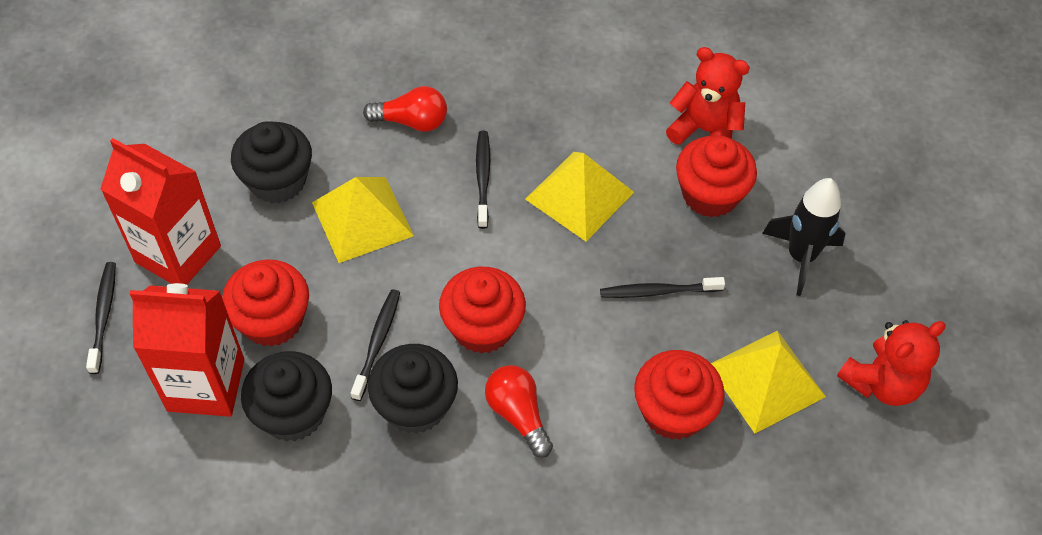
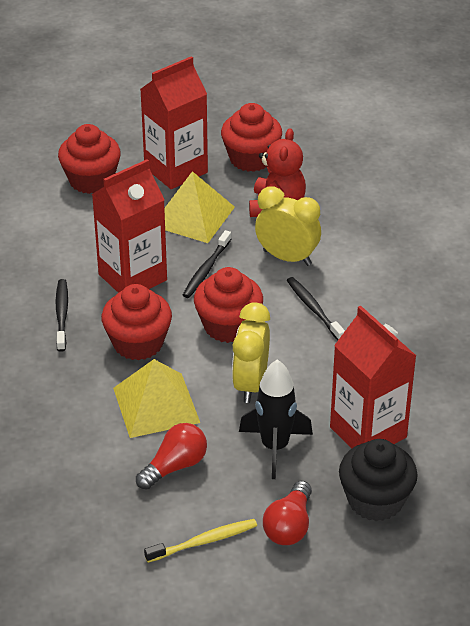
black cupcake: [231,121,312,203] [241,351,332,442] [368,344,458,434] = 3 -> [339,439,418,521] = 1
black toothbrush: [86,262,116,374] [351,289,400,401] [476,131,490,229] [600,277,725,298] = 4 -> [56,279,68,352] [183,230,231,298] [287,277,345,340] = 3
red carton: [100,138,221,285] [130,283,244,417] = 2 -> [92,159,167,293] [140,56,208,189] [330,306,416,449] = 3
red teddy bear: [666,47,750,145] [837,320,946,406] = 2 -> [249,128,306,217] = 1
yellow clock: none = 0 -> [232,303,270,403] [255,186,321,266] = 2
yellow pyramid: [312,177,414,263] [525,152,634,241] [711,331,826,433] = 3 -> [113,359,200,438] [164,171,235,243] = 2
yellow toothbrush: none = 0 -> [144,519,257,563] = 1

